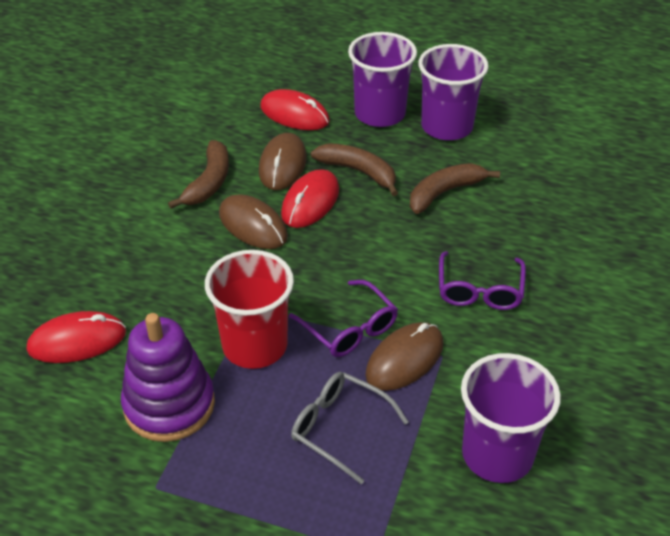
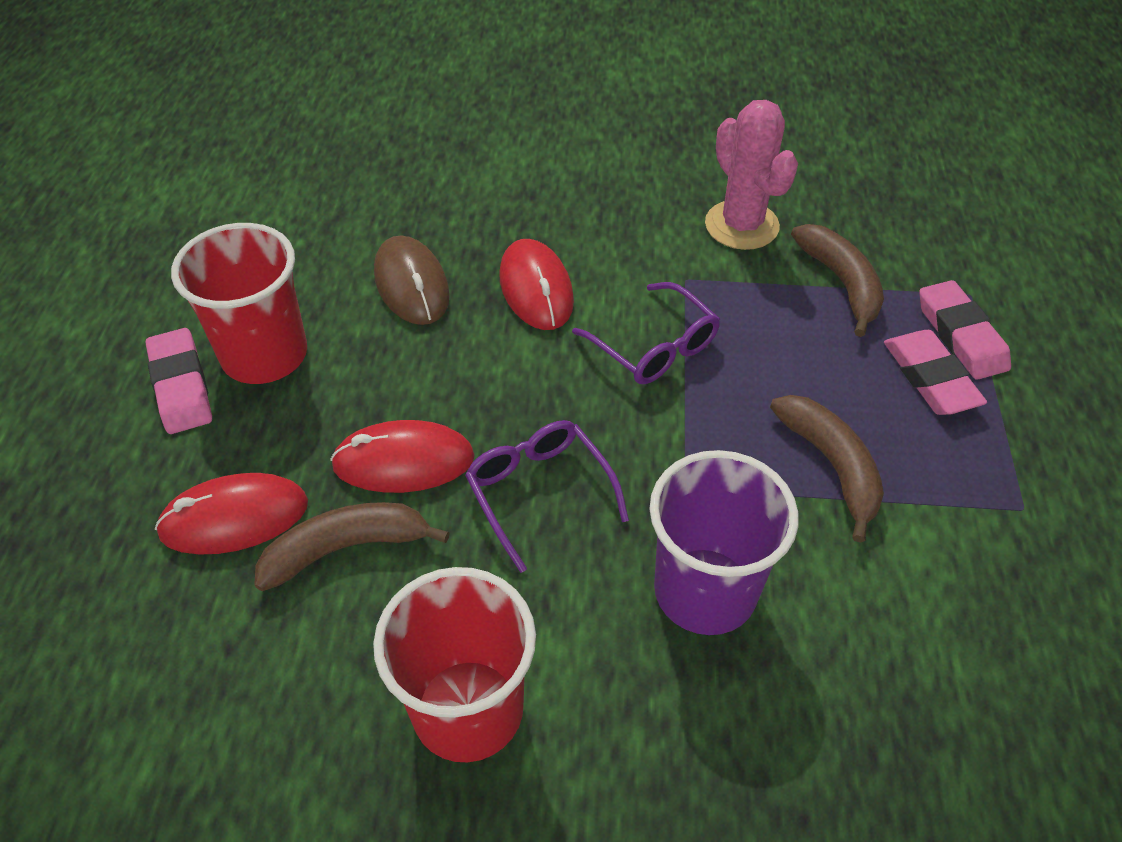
brown mouse: [219,194,288,249] [259,133,307,190] [365,322,444,391] = 3 -> [374,235,450,325] = 1
grey glasses: [291,372,409,484] = 1 -> none = 0
pink cactus: none = 0 -> [705,100,798,250] = 1
pink eraser: none = 0 -> [146,328,212,434] [884,330,987,415] [919,280,1011,380] = 3
purple cup: [348,32,417,127] [418,44,489,140] [461,353,561,483] = 3 -> [649,450,798,635] = 1
purple stacking toy: [121,313,215,442] = 1 -> none = 0
red cup: [205,250,294,369] = 1 -> [171,223,307,384] [373,567,536,762] = 2

